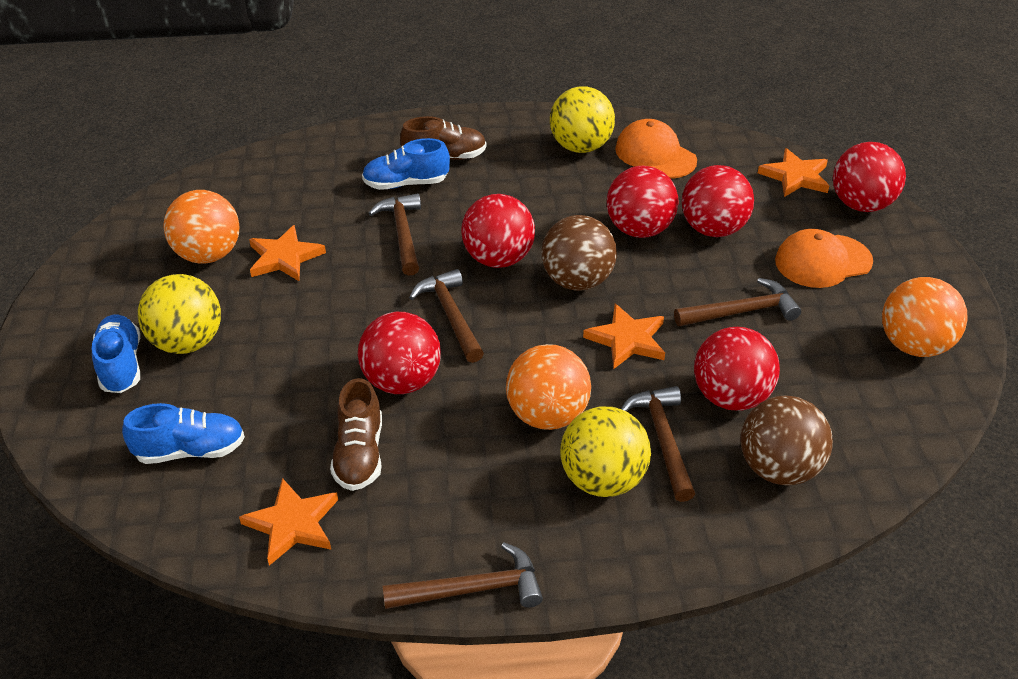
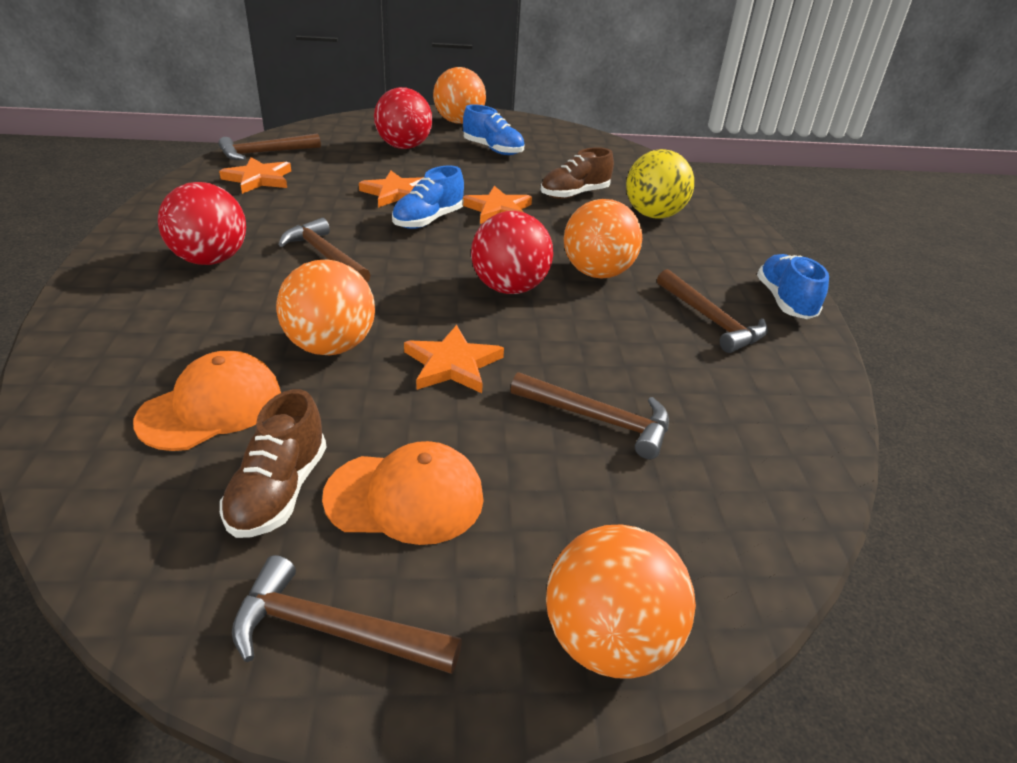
brown ball: [541,215,617,291] [740,396,833,486] = 2 -> none = 0
orange ball: [163,190,239,264] [506,344,591,430] [882,277,968,357] = 3 -> [276,259,375,356] [433,67,486,124] [546,524,696,679] [564,199,642,278] = 4
red ball: [358,312,441,394] [461,194,535,268] [607,166,679,238] [682,165,754,237] [694,327,780,411] [833,142,906,212] = 6 -> [158,182,246,265] [374,87,432,149] [471,211,553,294] = 3
yellow ball: [138,274,221,354] [550,86,615,153] [560,407,651,497] = 3 -> [626,149,694,219] = 1

